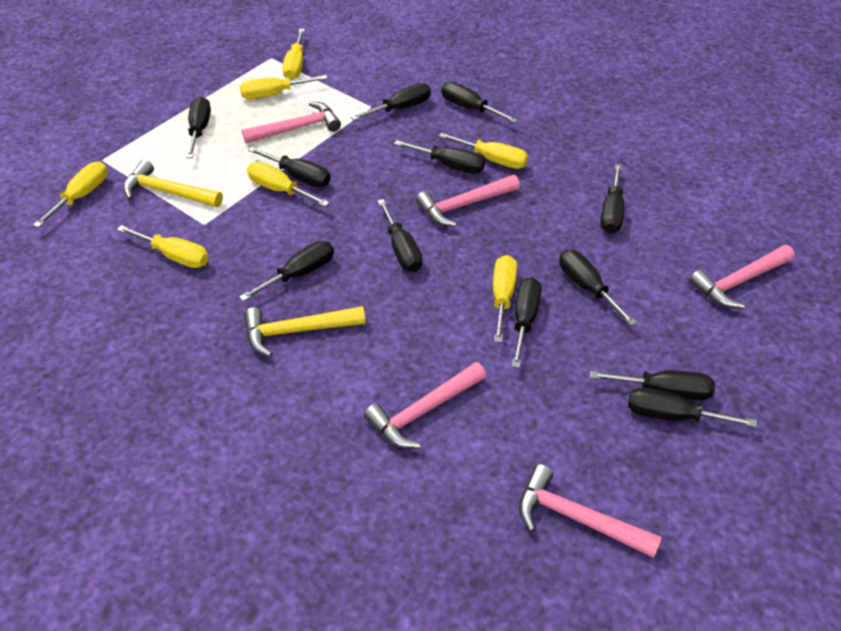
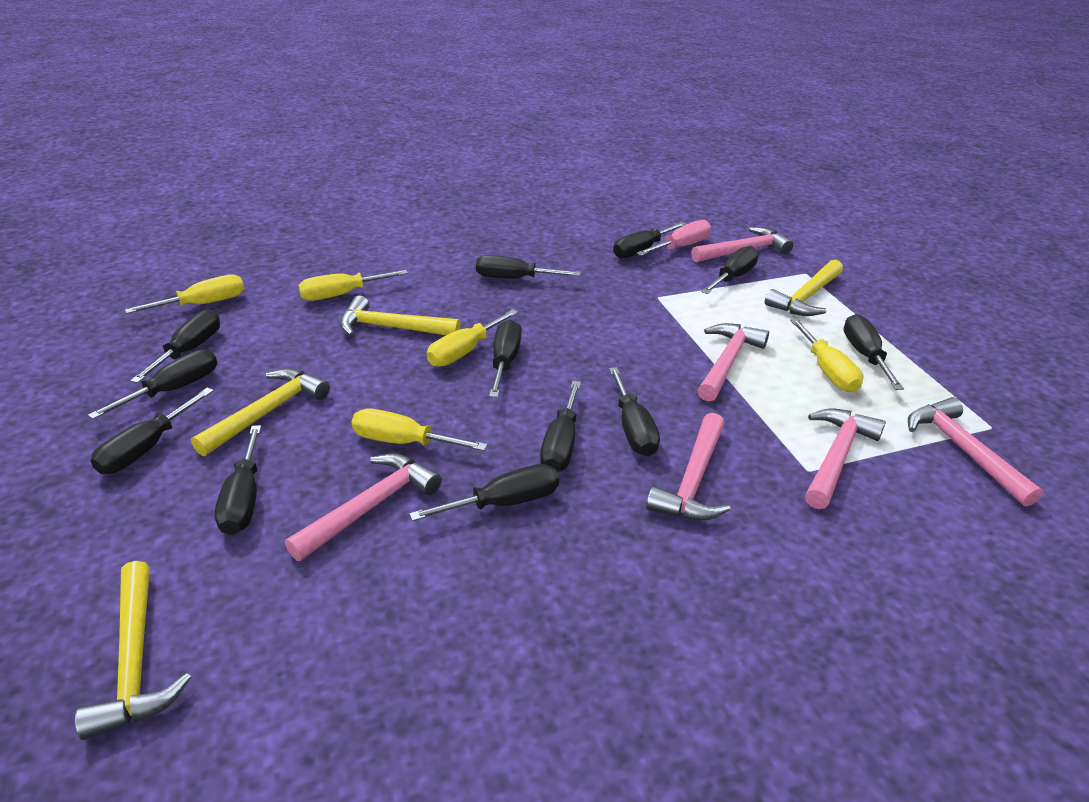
pink hammer: [242,102,341,143] [364,362,486,449] [416,175,520,227] [519,464,662,558] [689,245,795,309] = 5 -> [285,453,442,561] [646,413,731,521] [691,227,794,262] [697,323,769,401] [805,408,886,509] [908,397,1043,507] = 6
pink screwdriver: none = 0 -> [637,220,711,256] = 1
yellow hammer: [123,160,223,207] [244,306,366,357] = 2 -> [75,561,191,740] [191,368,330,456] [340,296,461,336] [765,260,843,316] = 4
yellow screwdriver: [33,161,107,228] [117,225,209,268] [240,75,327,100] [247,162,329,207] [282,29,305,80] [439,133,528,169] [493,255,517,343] = 7 -> [125,274,244,314] [298,270,408,301] [351,409,487,451] [427,309,518,367] [790,319,863,392] = 5

